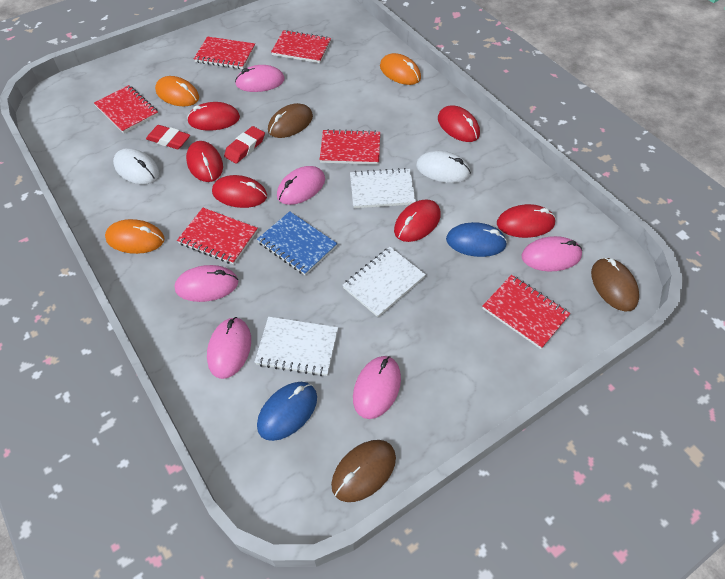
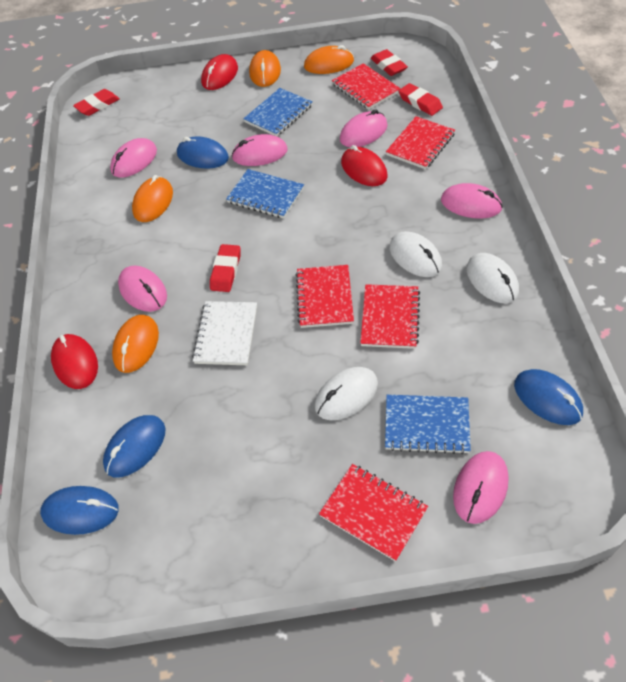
blue mouse: [257,382,317,441] [446,222,507,257] = 2 -> [40,486,119,535] [103,415,166,477] [177,136,229,169] [514,369,583,425] = 4
blue notebook: [257,211,337,276] = 1 -> [226,169,304,219] [243,88,313,136] [385,395,471,454] = 3
brown mouse: [268,103,313,138] [331,440,396,502] [591,258,639,311] = 3 -> none = 0
orange mouse: [105,219,164,254] [155,76,199,106] [380,53,421,85] = 3 -> [112,315,159,373] [132,175,173,222] [249,50,281,87] [304,45,354,74] = 4
red eraser: [146,125,190,149] [224,126,265,164] = 2 -> [73,89,119,116] [210,244,241,292] [371,49,408,76] [399,83,443,116] = 4
red mouse: [186,141,223,182] [187,102,240,131] [212,175,267,208] [394,199,441,242] [438,105,480,142] [497,204,556,238] = 6 -> [51,334,98,389] [201,54,238,90] [341,145,388,186] = 3
red notebook: [94,85,159,133] [177,208,258,265] [194,36,255,69] [271,30,331,63] [320,129,380,165] [482,275,571,349] = 6 -> [295,265,354,328] [319,464,428,562] [332,63,401,110] [360,284,420,349] [386,116,455,169] = 5
white mouse: [113,148,159,184] [416,151,471,183] = 2 -> [315,367,378,420] [389,231,442,277] [466,253,519,303] = 3
white notebook: [255,317,338,376] [343,247,426,317] [350,168,416,208] = 3 -> [192,301,257,365] = 1

